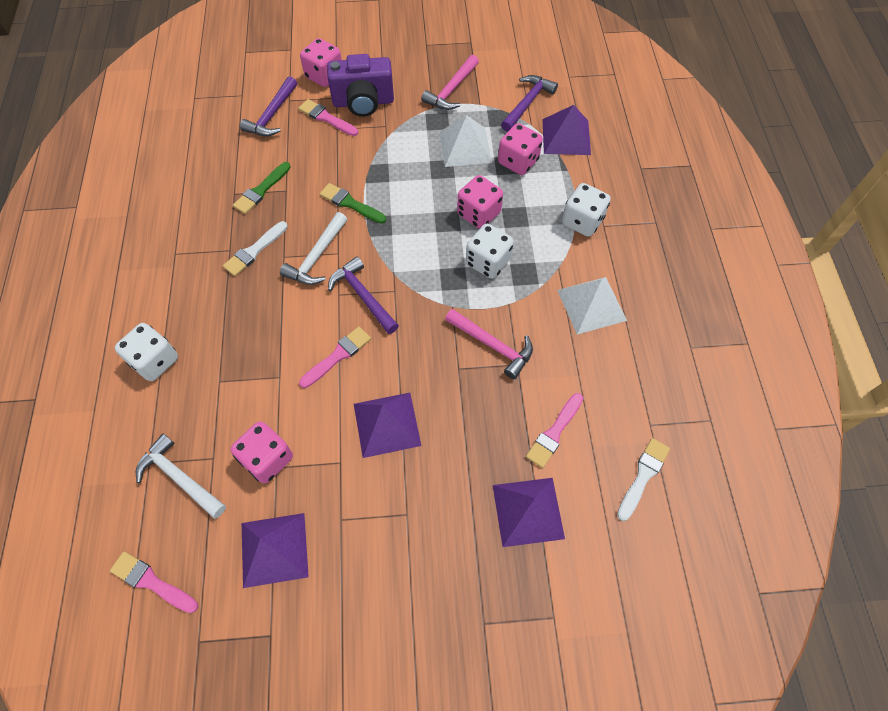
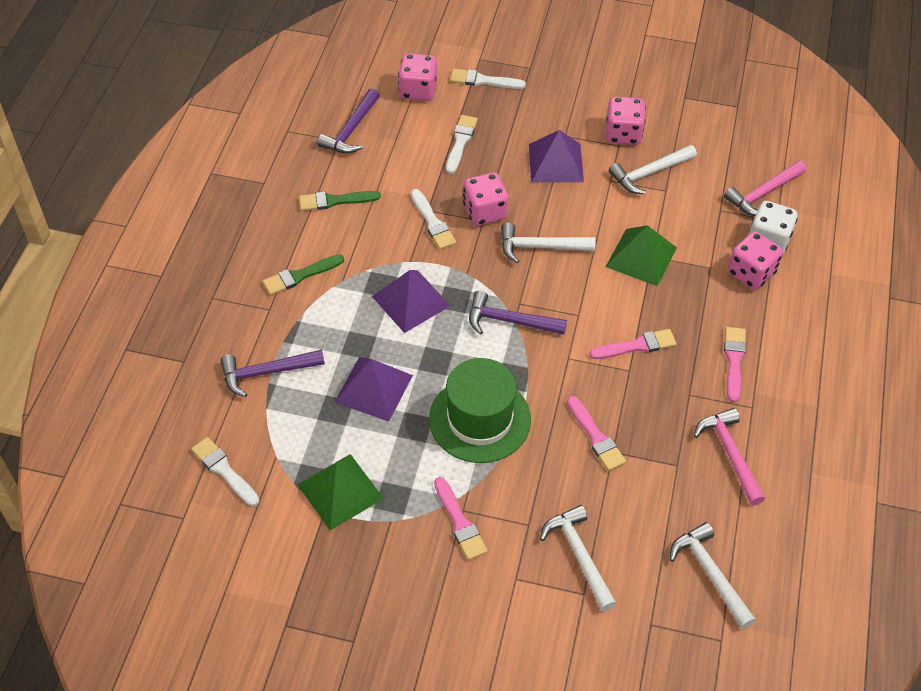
green hat: none = 0 -> [429,358,531,463] = 1
green pyramid: none = 0 -> [297,454,384,530] [606,225,677,286] = 2
purple camera: [327,54,394,117] = 1 -> none = 0
purple pyramid: [242,513,309,588] [354,393,422,458] [493,478,565,547] [543,105,591,155] = 4 -> [335,357,413,422] [372,270,450,333] [529,130,584,182] = 3
white brush: [223,221,288,276] [617,438,670,521] = 2 -> [191,437,259,506] [411,189,456,249] [446,115,478,174] [450,69,526,89] = 4
white dice: [115,323,178,381] [466,224,514,279] [562,183,611,237] = 3 -> [749,201,798,253] = 1
white hammer: [136,434,226,519] [280,212,347,285] = 2 -> [501,223,596,263] [540,505,617,611] [608,145,697,194] [670,522,756,629] = 4
white pyramid: [439,115,492,167] [557,277,627,334] = 2 -> none = 0

